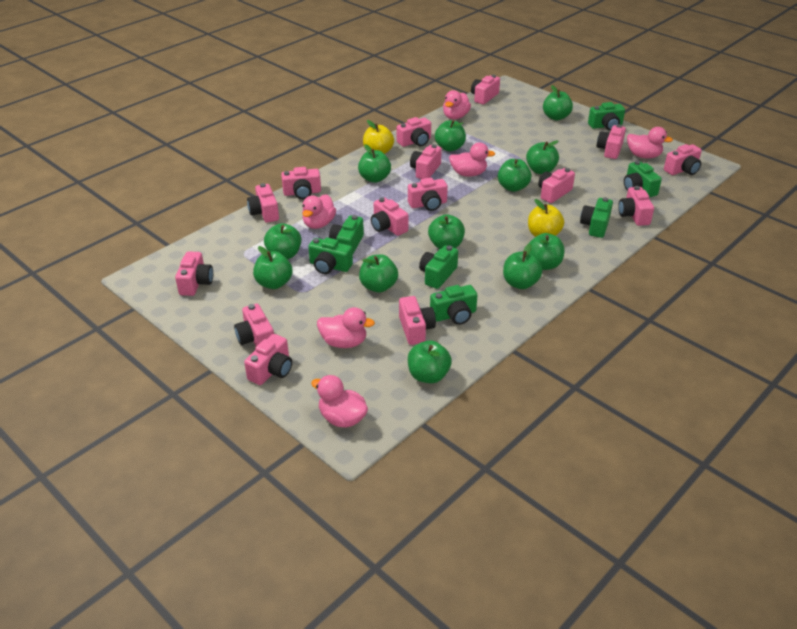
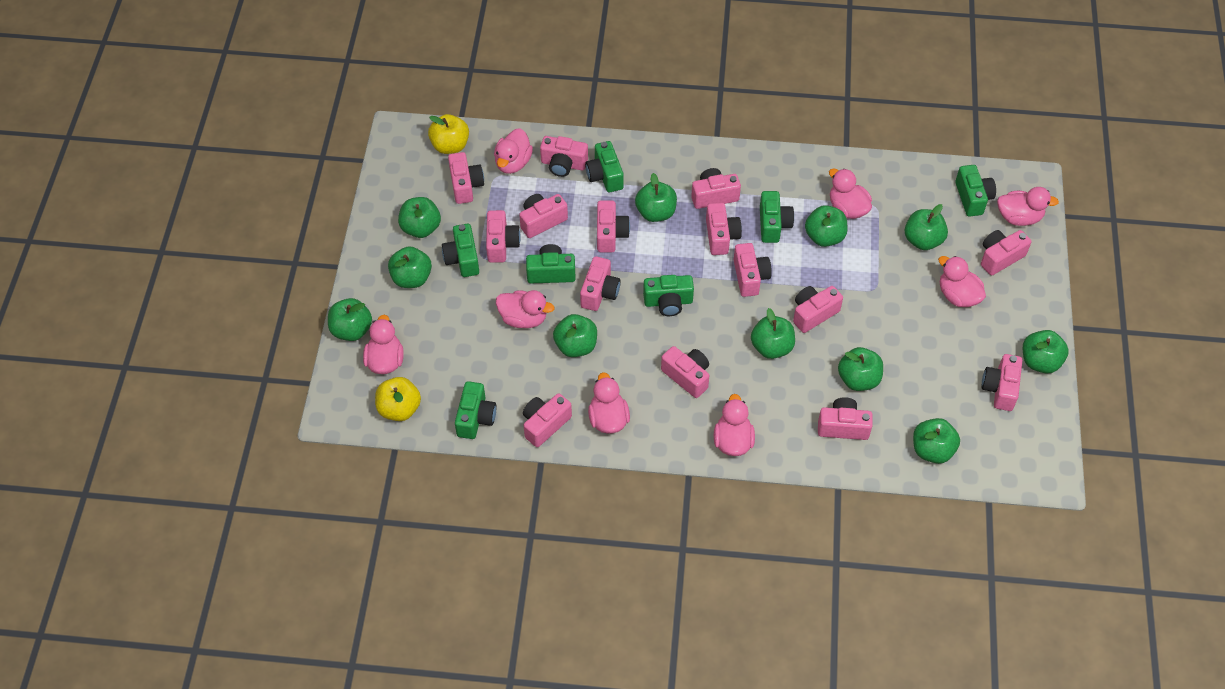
green apple: [253,246,293,289] [264,223,301,259] [358,144,391,183] [359,254,398,293] [408,340,452,383] [428,214,465,249] [435,120,466,151] [498,159,532,192] [503,244,542,289] [526,140,559,174] [529,233,565,270] [543,85,573,120] = 12 -> [328,298,372,341] [388,246,432,288] [398,197,441,238] [553,314,597,357] [635,173,677,222] [751,308,795,359] [805,205,848,247] [838,347,883,391] [905,204,948,250] [913,418,960,464] [1023,330,1069,373] = 11
pink duck: [302,194,336,229] [311,375,368,428] [317,307,375,348] [443,90,471,119] [449,142,495,177] [627,127,673,159] = 6 -> [363,315,403,374] [494,128,533,174] [496,290,554,328] [588,372,630,434] [714,394,755,456] [829,168,872,219] [938,256,986,307] [997,187,1059,226] = 8

